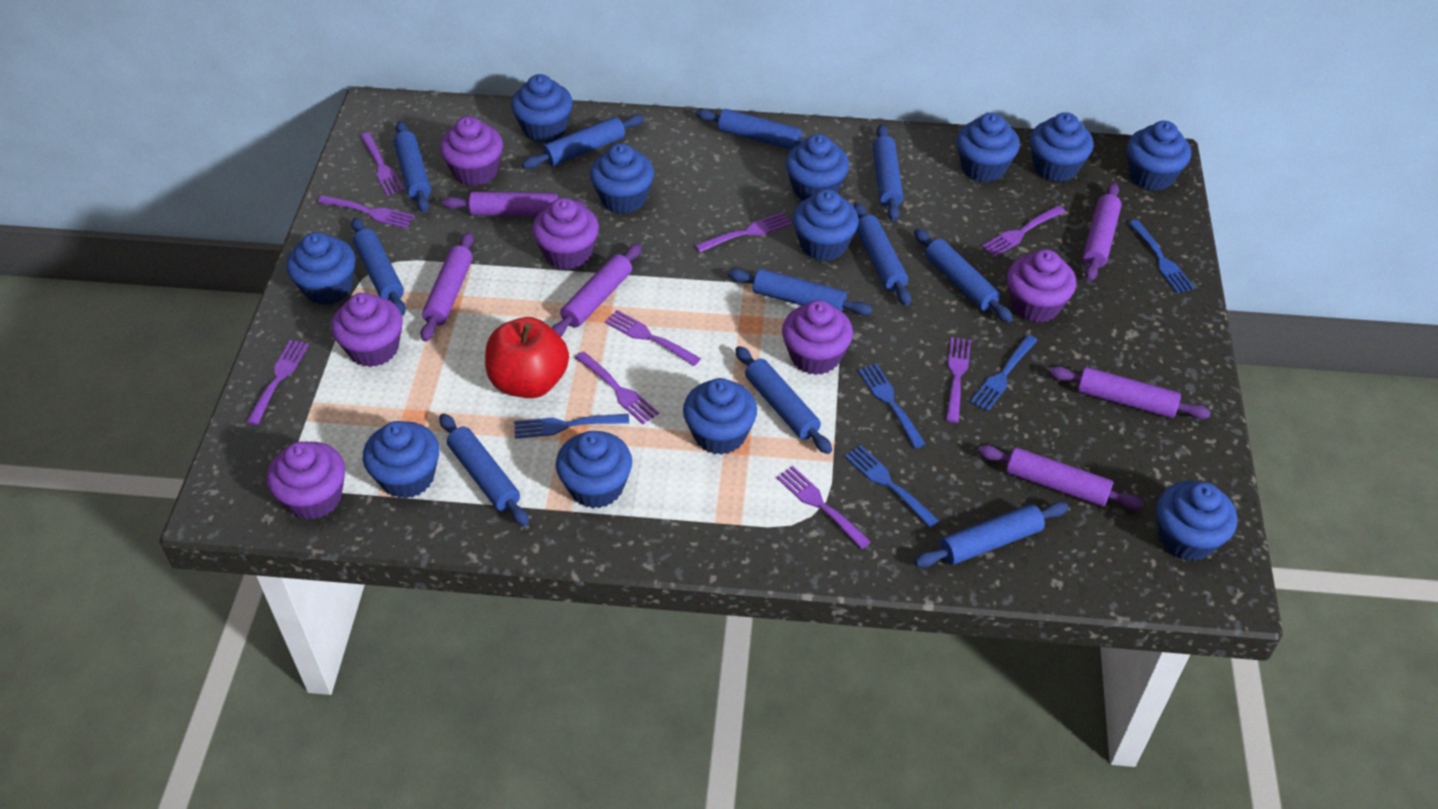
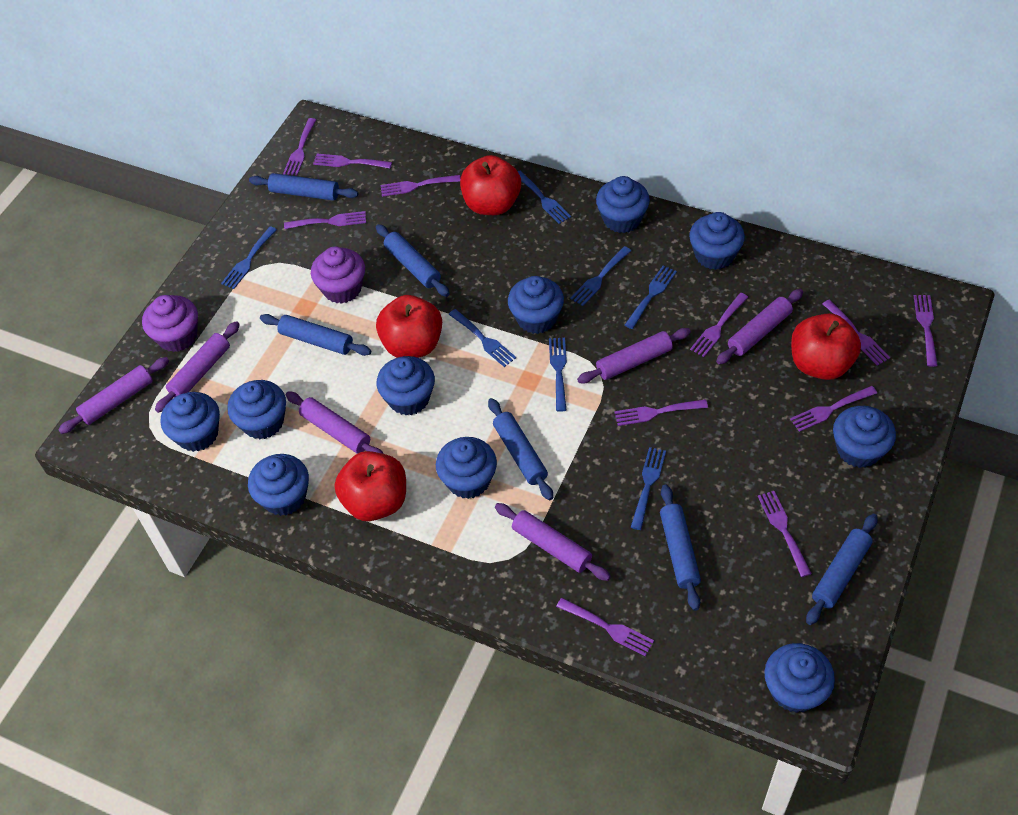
blue cupcake: [286,232,355,305] [363,421,439,499] [511,74,573,143] [556,431,632,508] [590,143,654,214] [683,378,757,455] [785,134,849,200] [793,189,859,261] [957,113,1020,182] [1030,112,1094,182] [1127,121,1191,190] [1157,481,1237,561] = 12 -> [160,392,220,452] [227,380,286,439] [248,454,309,516] [377,356,435,415] [436,437,497,499] [508,276,564,334] [596,176,650,233] [689,212,745,270] [764,643,835,713] [833,406,896,468] = 10
blue fork: [514,414,629,439] [845,445,939,528] [858,363,926,448] [970,335,1038,411] [1128,219,1195,293] = 5 -> [221,226,277,289] [449,309,516,367] [518,171,571,224] [549,338,567,412] [570,246,631,306] [625,266,677,329] [630,447,666,530] = 7
blue rolling pin: [351,218,406,316] [394,121,431,213] [439,414,529,526] [522,114,644,169] [696,109,808,150] [728,269,873,315] [735,346,832,454] [854,202,911,306] [873,124,903,221] [914,229,1013,322] [914,502,1068,568] = 11 -> [249,173,358,201] [260,314,371,356] [376,224,450,297] [488,398,553,500] [660,484,701,611] [806,514,878,625] = 6
purple cupcake: [267,442,345,519] [331,293,403,367] [440,116,503,186] [532,198,599,270] [782,300,853,375] [1007,249,1076,323] = 6 -> [142,295,198,352] [311,246,365,304] = 2
purple fork: [247,340,309,425] [317,195,415,228] [360,132,405,196] [575,351,659,424] [605,310,701,366] [695,212,792,253] [777,466,871,549] [946,337,971,423] [982,205,1065,257] = 9 -> [283,118,316,176] [284,211,366,229] [313,154,392,168] [380,175,461,197] [556,598,654,656] [614,399,708,426] [690,293,748,357] [758,491,812,577] [790,386,877,432] [822,300,890,366] [914,295,938,367] = 11
red apple: [485,317,569,398] = 1 -> [335,451,406,521] [376,295,442,358] [460,155,521,215] [791,313,861,380] = 4

